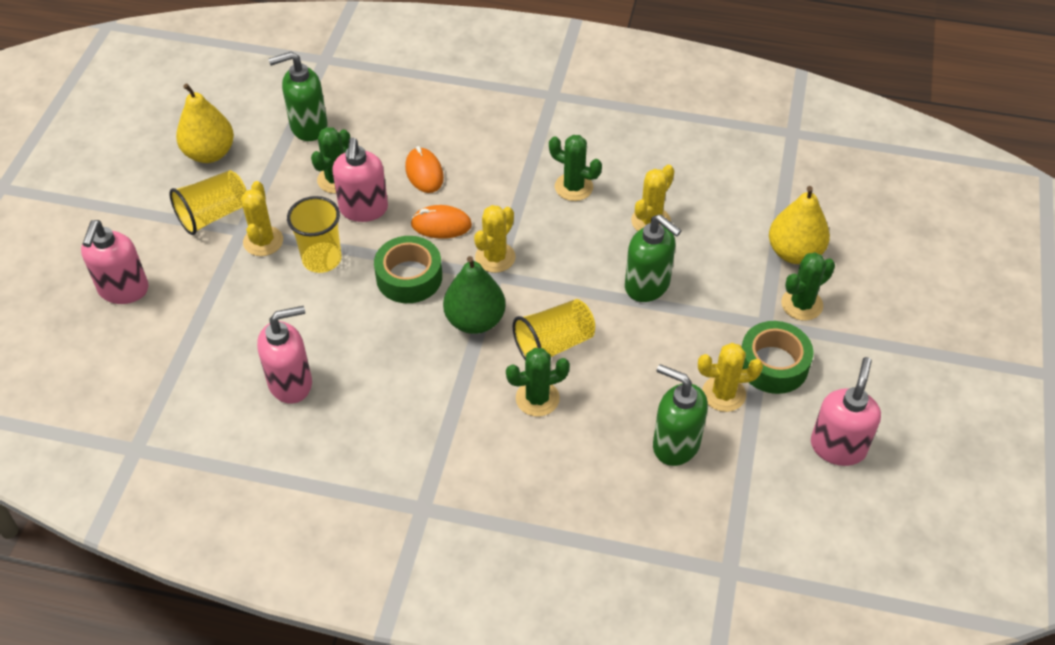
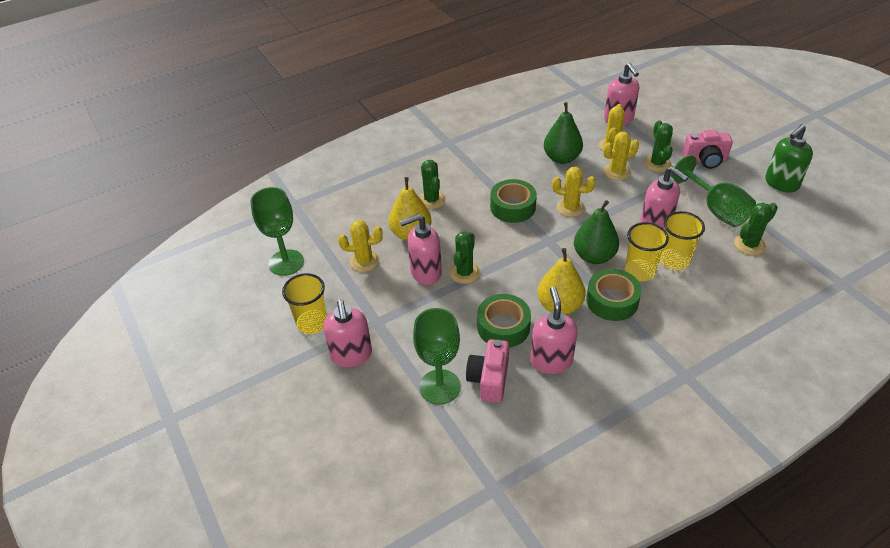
green goblet: none = 0 -> [251,187,304,276] [413,308,461,405] [671,155,756,227] = 3
green pear: [443,256,506,334] = 1 -> [544,102,583,164] [574,200,619,264] = 2
green soap dispenser: [268,52,328,141] [625,214,682,302] [653,364,708,466] = 3 -> [765,124,813,193] = 1
green tape: [374,236,442,303] [742,321,813,394] = 2 -> [477,294,531,348] [490,179,537,223] [586,269,642,321] = 3
orange mouse: [405,146,444,193] [410,205,472,238] = 2 -> none = 0
pink camera: none = 0 -> [466,339,509,403] [683,130,733,169] = 2
pink soap dispenser: [81,220,149,304] [257,306,312,404] [332,138,388,222] [811,357,881,466] = 4 -> [323,300,372,367] [400,214,442,285] [530,287,577,374] [604,63,639,126] [640,166,689,229] = 5

